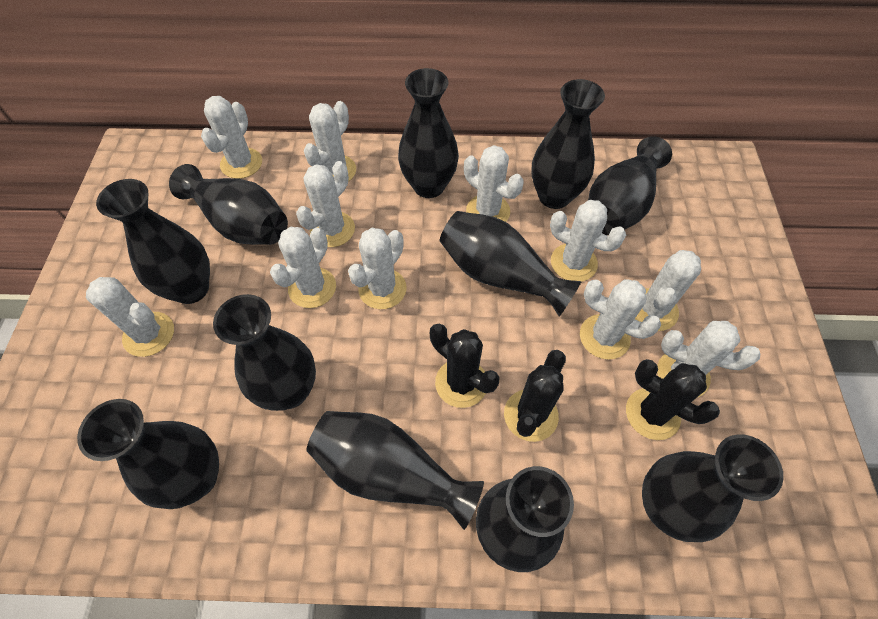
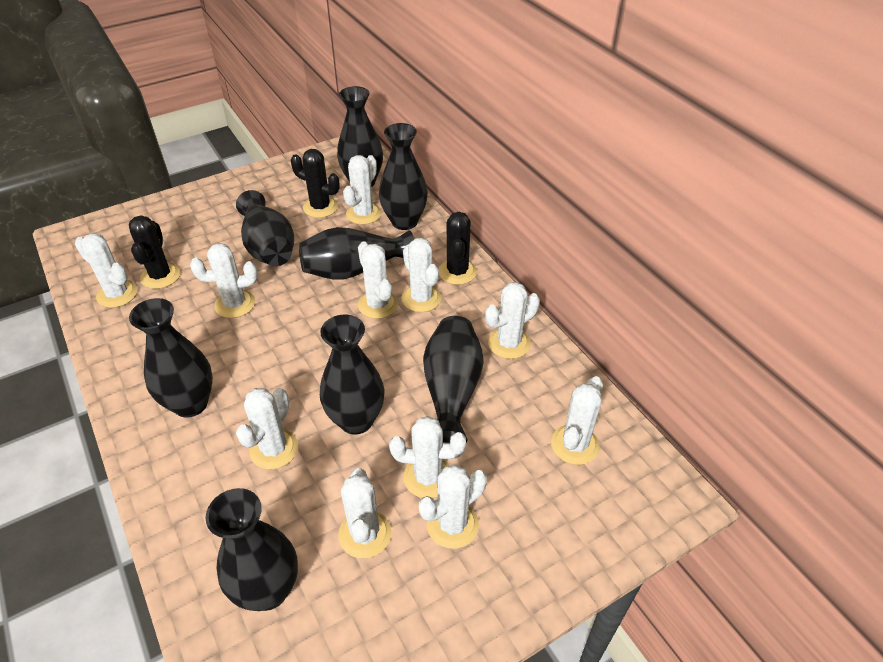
black vase: [77,399,219,509] [96,179,210,304] [169,164,288,245] [213,294,316,411] [306,411,484,530] [398,68,459,198] [440,211,582,317] [476,466,574,572] [531,79,605,209] [588,136,672,235] [642,434,784,542] = 11 -> [129,298,213,418] [206,488,298,611] [236,190,294,266] [299,227,414,280] [320,315,385,435] [337,86,383,187] [379,123,428,230] [423,316,484,443] = 8

